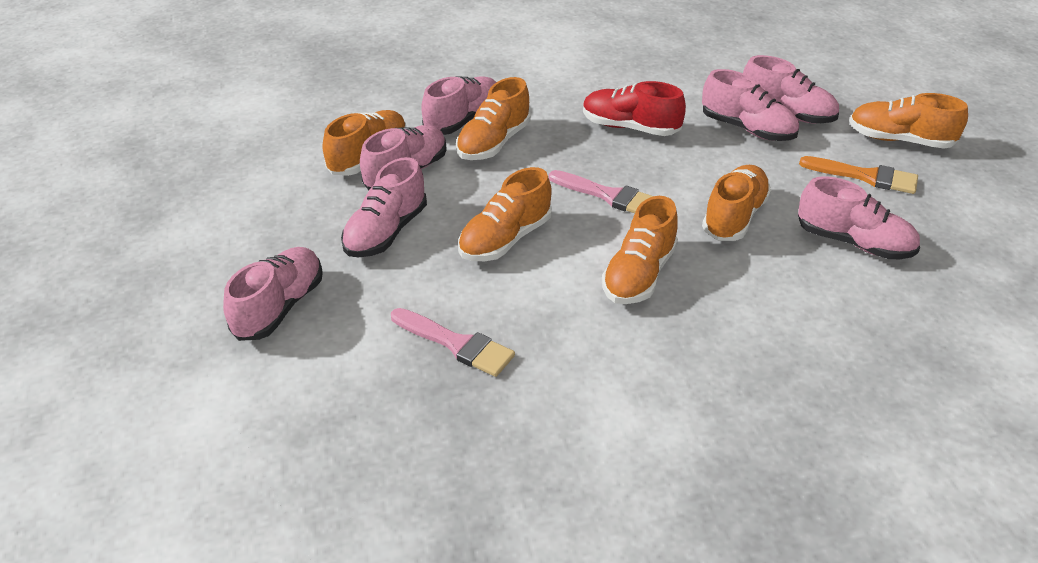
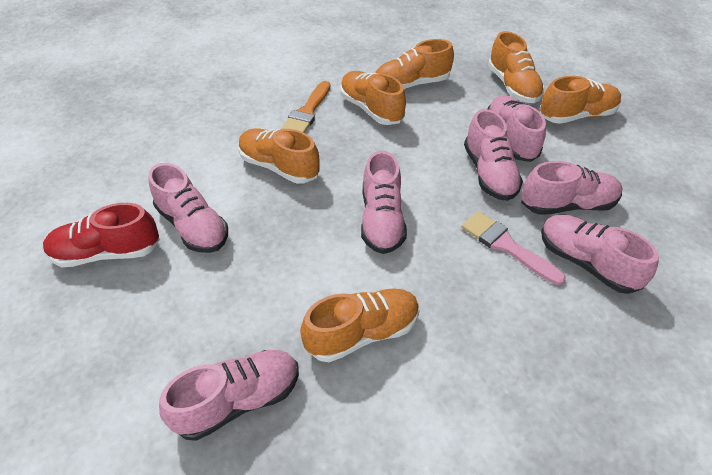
pink brush: [391,308,515,377] [549,170,653,213] = 2 -> [461,211,566,285] = 1

